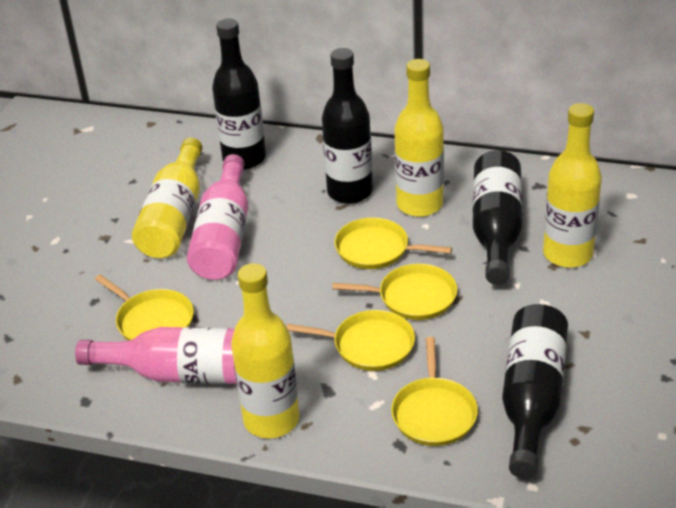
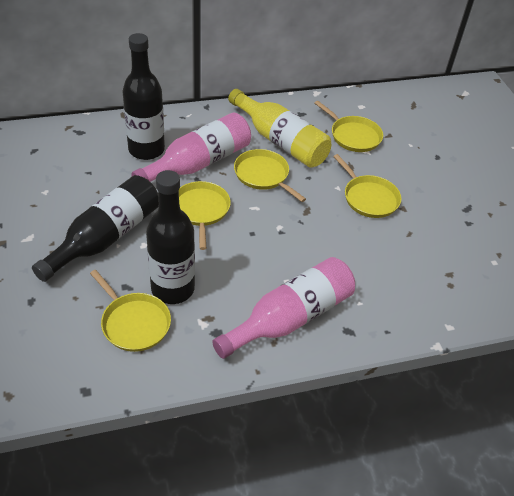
black bottle: [212,19,266,170] [322,48,373,204] [473,150,523,285] [502,304,568,479] = 4 -> [32,175,159,282] [122,33,165,160] [146,170,195,304] = 3
yellow bottle: [132,138,202,258] [231,263,300,438] [394,59,444,217] [543,103,602,268] = 4 -> [228,89,331,168] = 1

